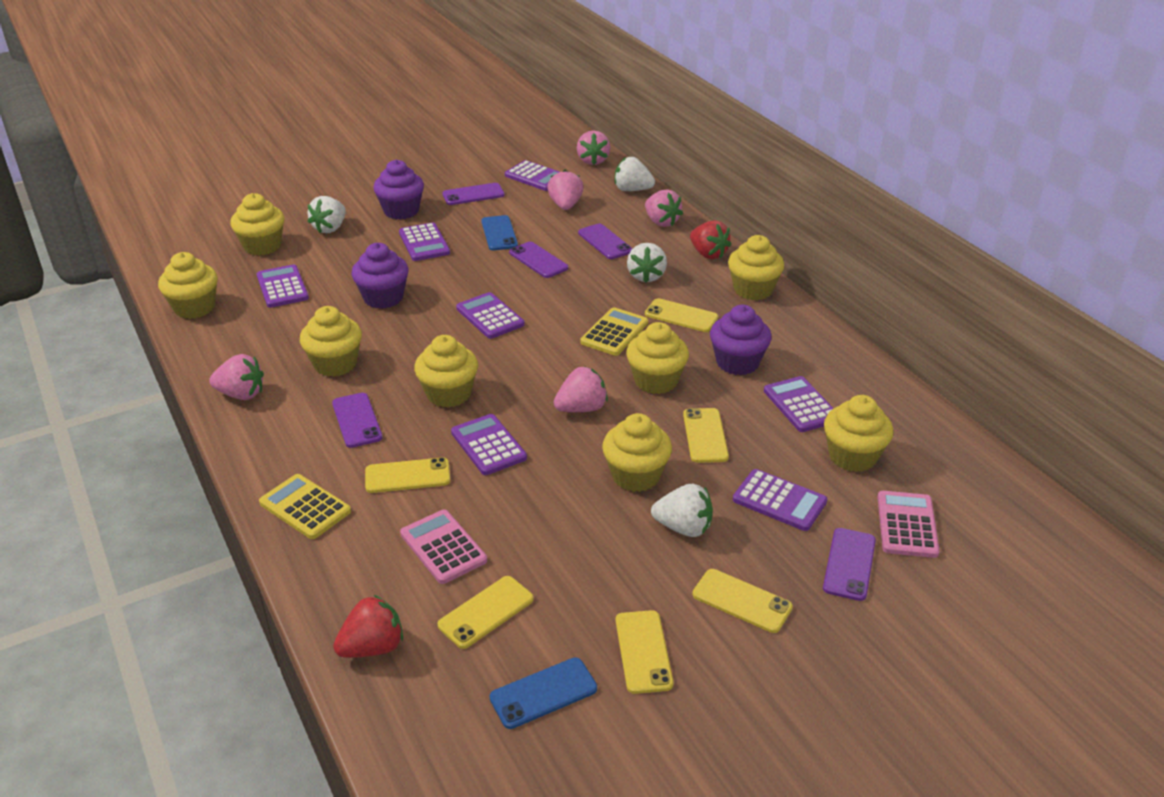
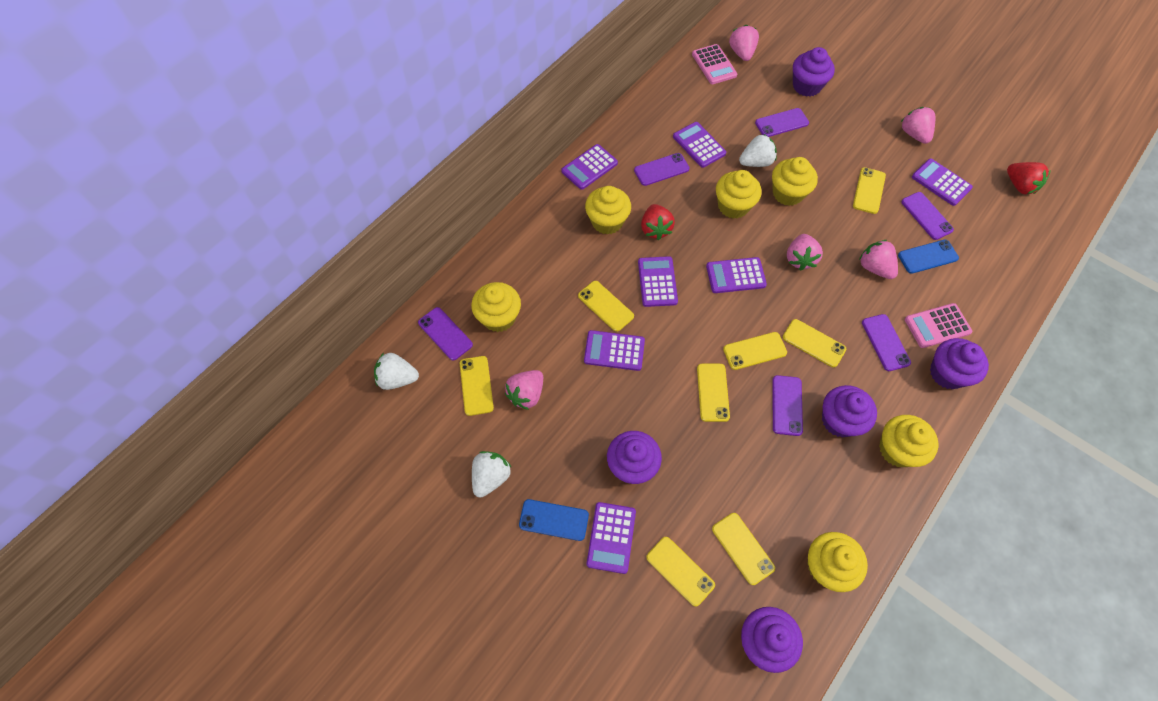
purple cupcake: [352,243,409,309] [373,160,424,220] [710,305,771,375] = 3 -> [607,431,662,484] [741,607,803,673] [793,47,835,97] [822,385,877,438] [930,338,989,389] = 5
purple phone: [332,393,383,448] [442,183,505,205] [509,242,568,278] [578,223,633,259] [823,528,876,601] = 5 -> [418,307,473,361] [634,153,690,186] [755,108,809,137] [772,375,803,436] [862,314,911,371] [901,192,954,240] = 6
white strawberry: [307,196,346,233] [615,157,655,191] [627,243,667,283] [651,484,713,537] = 4 -> [374,353,419,390] [472,451,511,498] [739,134,777,167] = 3
yellow calculator: [259,474,351,539] [580,307,648,356] = 2 -> none = 0
yellow cupcake: [158,252,218,319] [230,193,284,256] [300,306,362,377] [414,335,478,408] [602,413,672,492] [626,322,689,394] [728,235,784,300] [824,395,893,472] = 8 -> [471,282,521,332] [585,186,631,235] [716,170,762,219] [772,157,818,206] [807,532,868,592] [879,415,938,467] = 6
yellow phone: [365,457,450,493] [438,576,534,649] [615,610,674,694] [645,298,718,332] [683,408,729,463] [693,569,793,633] = 6 -> [460,356,494,416] [578,281,634,332] [646,537,715,607] [697,364,730,422] [712,513,775,585] [723,332,787,370] [783,319,846,368] [853,167,886,214] = 8

